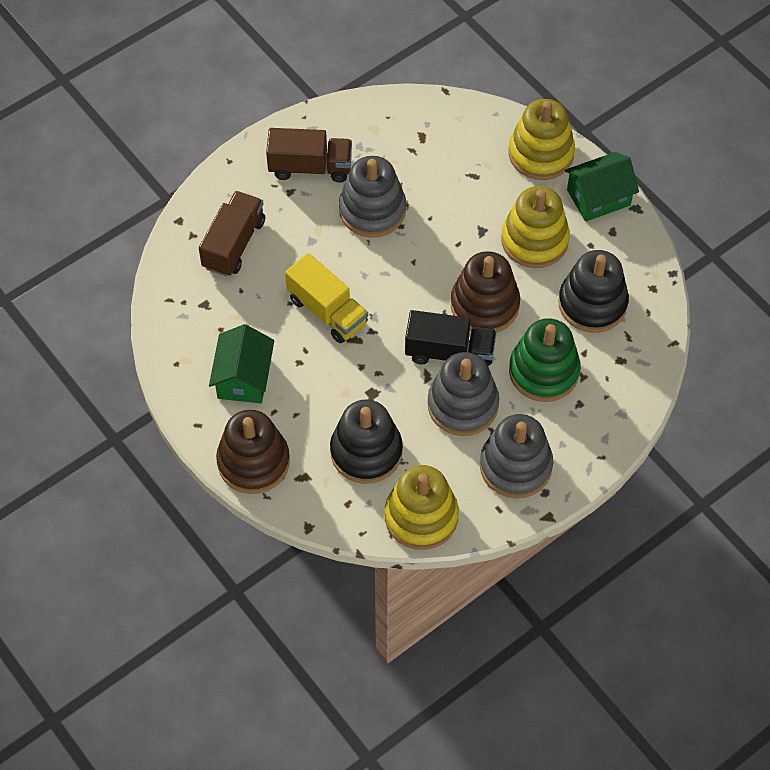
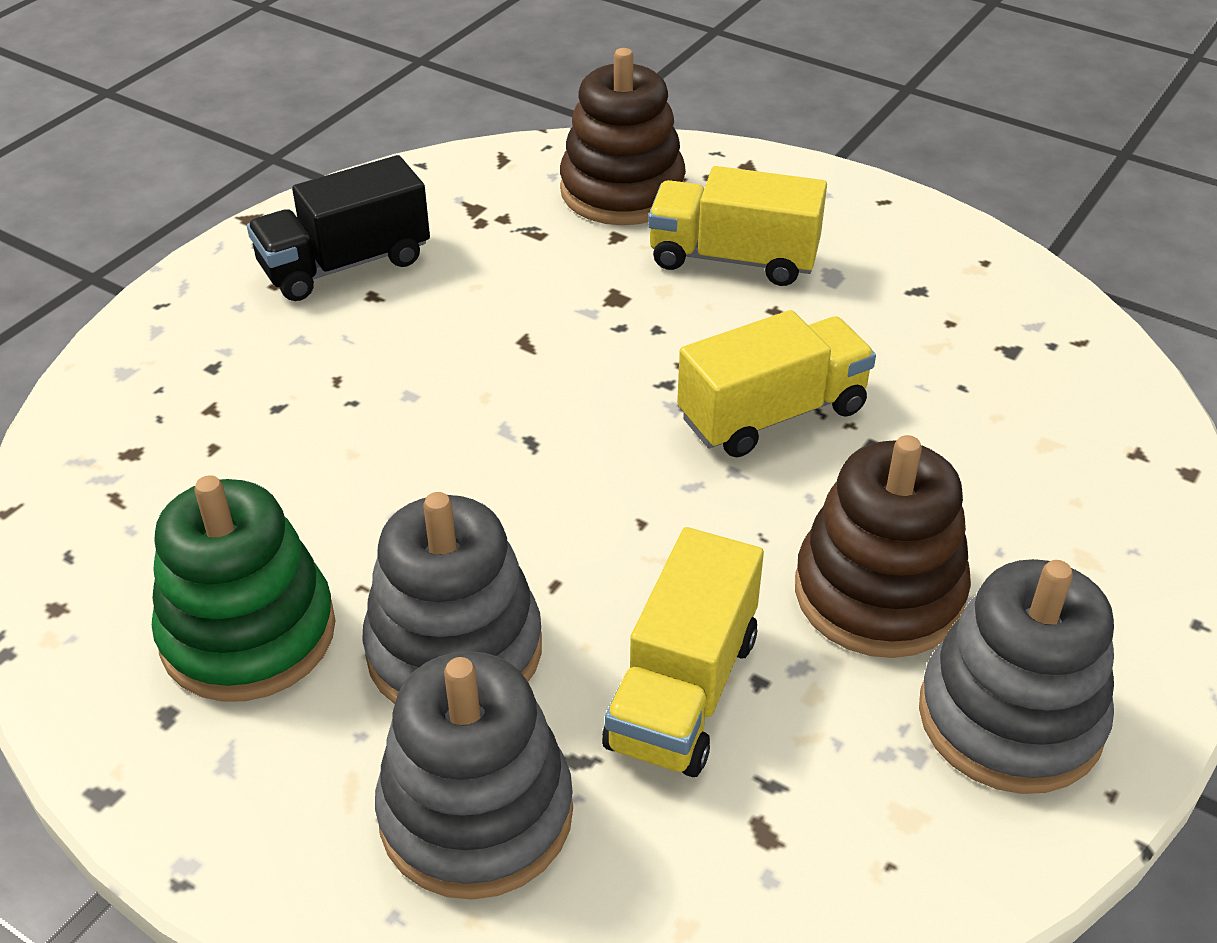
black stacking toy: [330,399,403,484] [558,250,629,333] = 2 -> none = 0
brown truck: [199,191,265,277] [266,128,352,182] = 2 -> none = 0
green house: [209,324,274,403] [565,152,639,222] = 2 -> none = 0
yellow stacking toy: [385,465,459,550] [501,186,570,268] [509,99,575,180] = 3 -> none = 0
yellow truck: [285,253,368,343] = 1 -> [602,527,764,777] [648,166,827,286] [677,310,876,457] = 3

